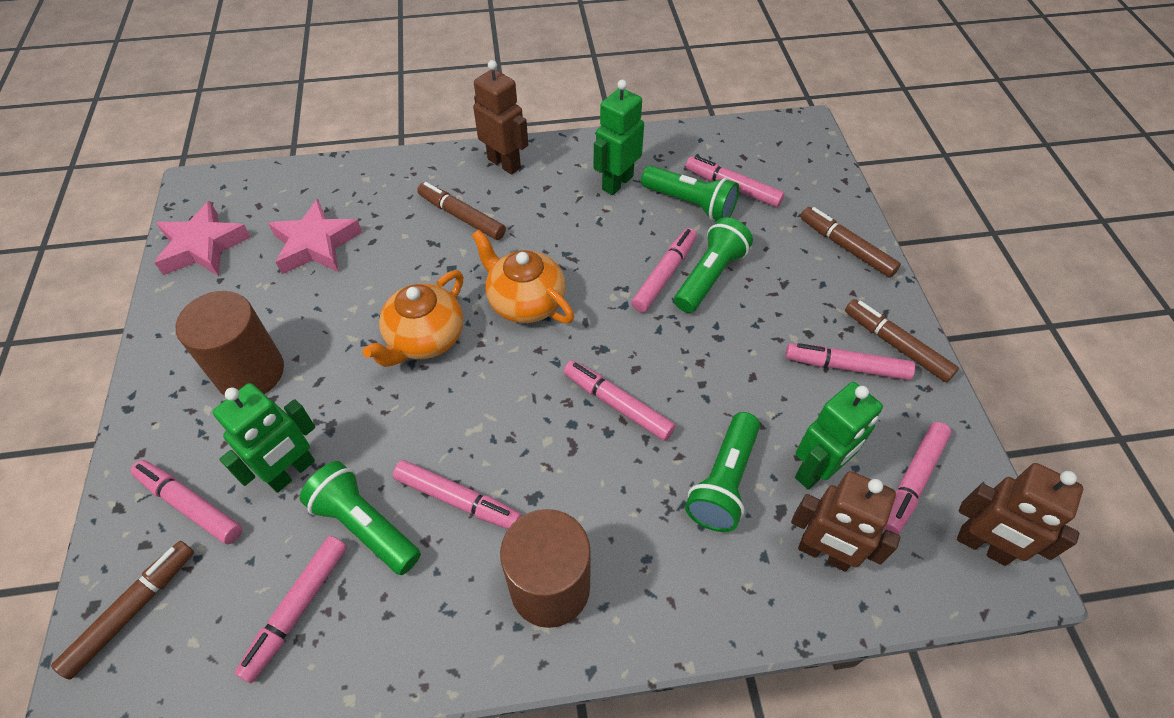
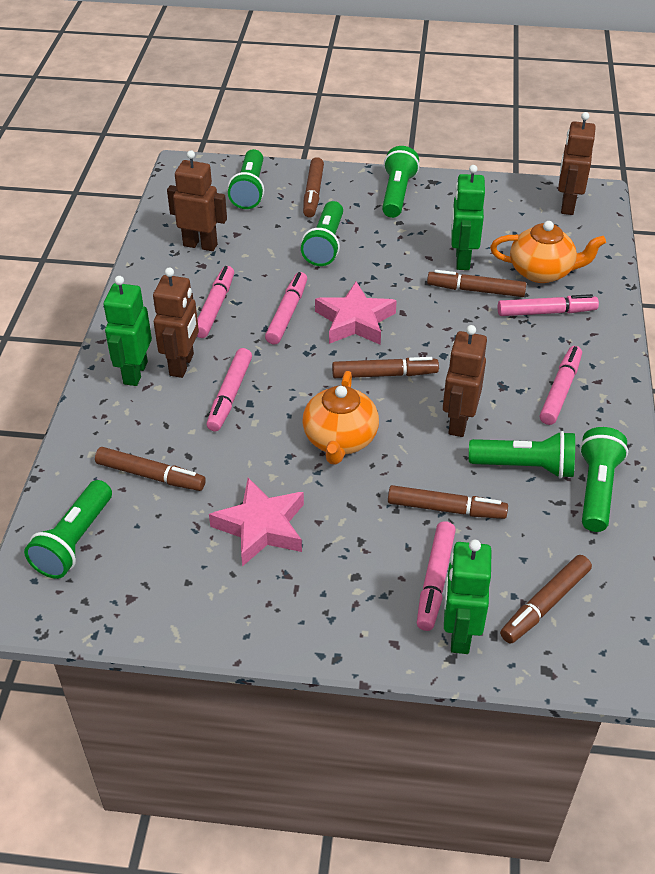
brown cylinder: [176,291,284,396] [500,509,591,628] = 2 -> none = 0
brown marker: [51,541,194,680] [417,182,506,240] [801,207,901,278] [845,299,959,383] = 4 -> [95,447,206,491] [303,157,324,218] [332,357,439,378] [388,485,508,519] [427,270,526,297] [500,555,592,644] = 6
brown robot: [473,60,528,175] [791,471,901,572] [957,463,1083,566] = 3 -> [153,268,199,378] [167,150,227,251] [443,325,487,437] [558,112,596,215] = 4
green flashlight: [300,461,421,575] [641,165,739,221] [674,217,753,313] [685,412,760,532] = 4 -> [24,480,112,579] [228,149,264,209] [301,201,343,266] [382,146,419,218] [469,431,575,479] [579,427,628,532] = 6
pink marker: [131,460,242,544] [235,536,347,683] [393,460,521,529] [563,360,675,441] [631,228,697,312] [686,156,785,207] [785,343,915,380] [883,422,952,534] = 8 -> [197,266,234,338] [206,348,252,431] [265,272,307,344] [417,521,456,631] [498,294,599,316] [540,346,582,425] = 6

